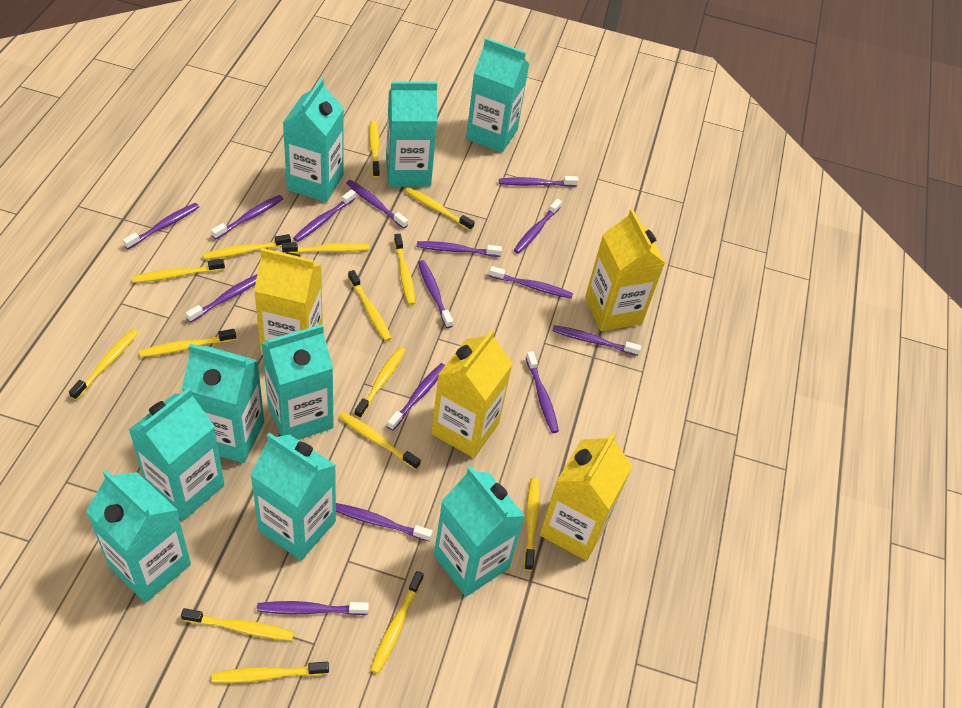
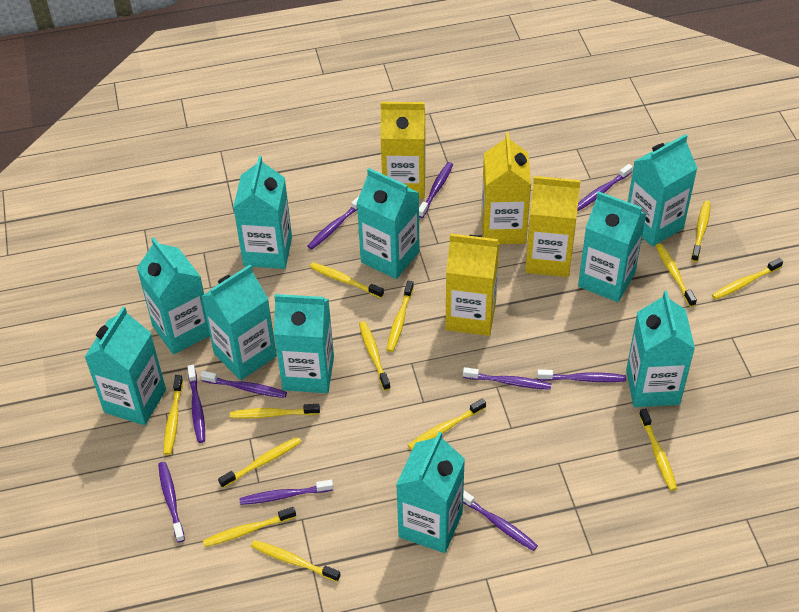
purple toothbrush: [123,203,199,249] [186,274,257,323] [211,195,283,239] [257,601,369,615] [293,189,356,242] [336,503,433,541] [346,180,408,229] [387,363,445,430] [417,241,502,257] [418,260,453,328] [489,266,573,299] [499,176,579,187] [514,199,562,254] [526,351,559,433] [552,325,641,356] = 15 -> [158,462,185,542] [187,365,205,443] [200,371,287,398] [239,480,333,505] [308,195,360,250] [419,162,453,218] [463,367,551,390] [463,490,538,551] [537,369,626,382] [577,164,633,211] = 10
turquoise carton: [86,470,191,603] [128,388,225,520] [182,343,264,463] [250,433,336,560] [261,324,334,440] [283,78,344,202] [386,82,437,187] [434,466,525,597] [466,38,529,153] = 9 -> [85,307,166,425] [137,237,210,355] [202,265,277,380] [233,156,292,269] [274,294,334,393] [357,168,420,279] [396,432,465,553] [578,191,646,302] [626,291,695,407] [628,134,698,246] = 10
yellow toothbrush: [69,329,138,400] [132,259,225,283] [139,329,236,357] [181,608,294,641] [203,234,291,260] [212,662,329,683] [282,242,370,253] [339,412,421,470] [348,270,392,341] [354,347,406,418] [369,121,380,178] [370,571,424,674] [394,234,415,305] [405,187,475,231] [524,478,540,571] = 15 -> [164,375,183,455] [203,507,296,547] [218,437,301,488] [230,404,320,419] [251,540,341,582] [310,262,384,298] [359,321,391,391] [387,281,414,352] [408,398,486,450] [639,408,677,491] [656,243,697,307] [691,201,711,262] [712,258,783,300] = 13

